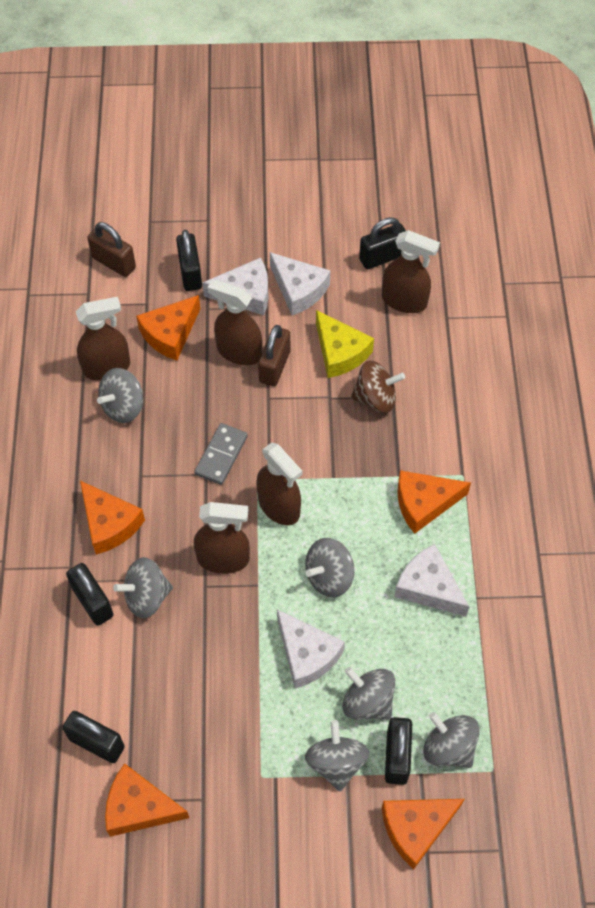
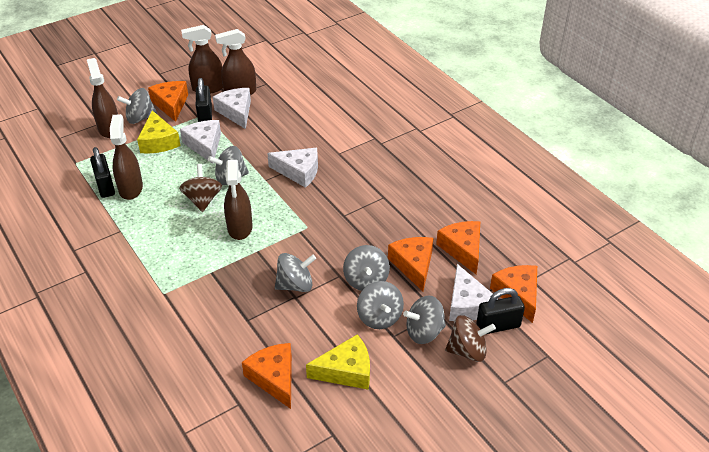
black padlock: [62,711,125,763] [66,563,113,626] [176,230,202,291] [359,217,406,270] [385,717,412,785] = 5 -> [90,147,115,198] [196,78,212,122] [476,288,525,334] = 3
brown padlock: [87,222,136,277] [258,325,290,386] = 2 -> none = 0
brown spinning top: [351,360,405,413] = 1 -> [179,164,222,212] [445,315,496,362] = 2
grey domino: [194,423,248,485] = 1 -> none = 0
yellow cheese: [316,310,374,378] = 1 -> [137,110,181,154] [306,334,370,390] = 2

